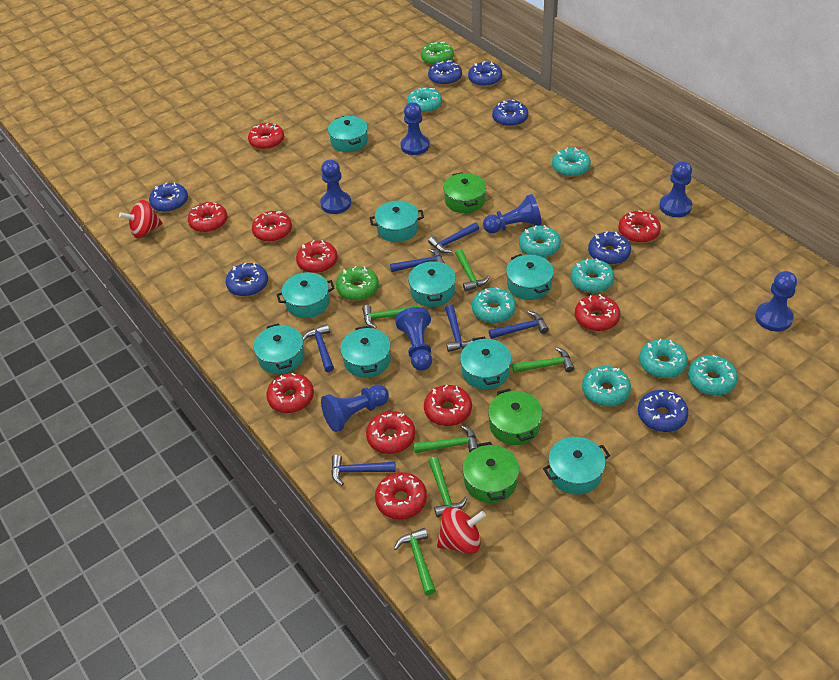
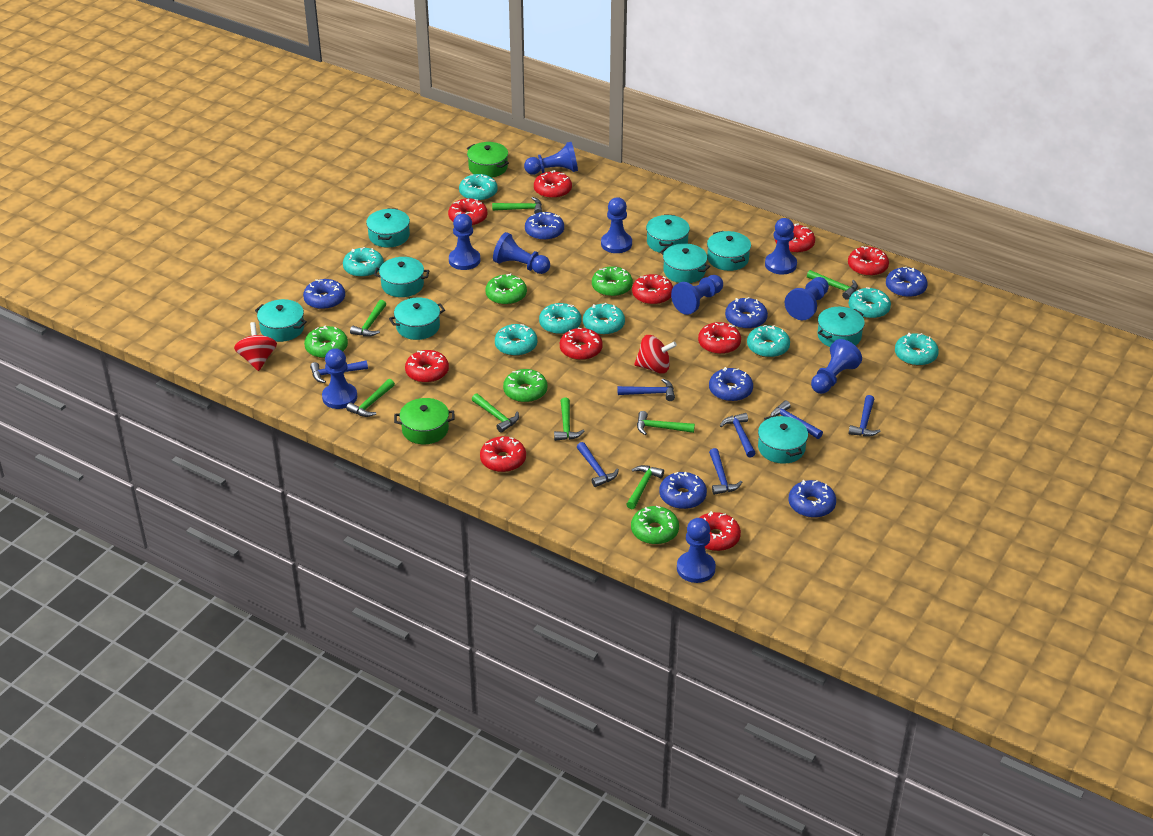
blue hammer: [303,324,334,372] [331,455,396,485] [390,249,445,272] [428,222,479,253] [445,305,476,352] [489,311,549,339] = 6 -> [310,360,368,383] [577,442,619,487] [618,378,675,401] [709,448,742,495] [720,413,756,458] [770,401,823,439] [848,395,881,437] = 7
blue pawn: [320,159,351,214] [321,384,389,432] [395,307,432,371] [401,102,430,155] [483,194,542,233] [659,161,692,217] [755,271,797,332] = 7 -> [322,348,357,409] [449,214,480,270] [493,232,550,274] [524,142,578,175] [601,197,632,253] [671,275,723,315] [677,518,716,583] [765,218,797,275] [785,277,829,320] [811,339,862,394] = 10
green donut: [336,266,379,301] [421,42,454,65] = 2 -> [304,326,348,359] [485,273,527,305] [503,369,547,403] [592,266,633,297] [631,506,679,545] = 5
green hammer: [362,305,419,329] [394,528,436,595] [413,425,477,453] [429,457,467,517] [455,249,489,292] [512,347,574,373] = 6 -> [346,379,395,417] [350,300,386,337] [472,394,519,433] [492,197,542,214] [554,397,584,441] [626,465,664,509] [637,411,695,435] [807,270,858,300] = 8
green pot: [443,172,486,213] [462,442,519,503] [488,389,542,445] = 3 -> [394,398,455,444] [467,142,509,177] = 2

